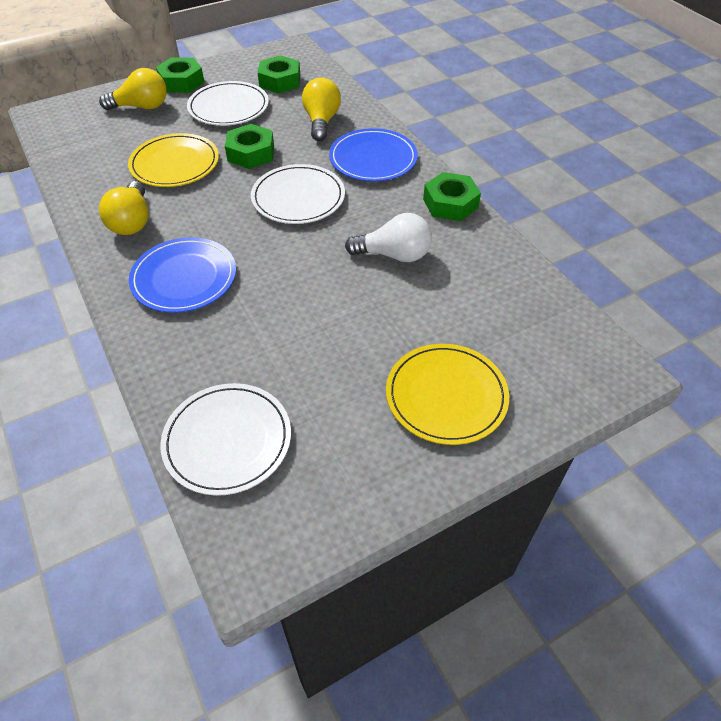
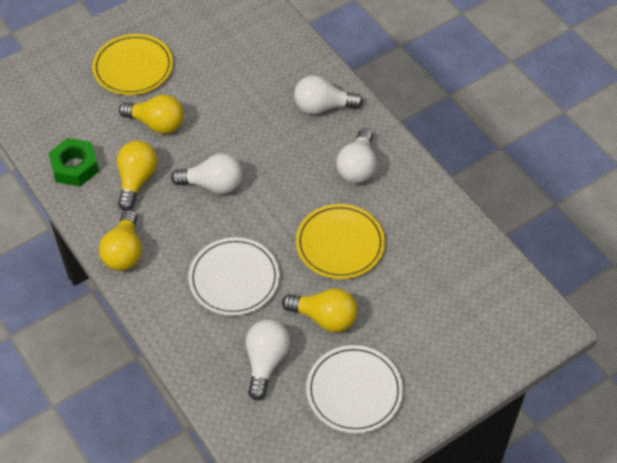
blue plate: [129,237,236,313] [329,128,418,182] = 2 -> none = 0
green nut: [156,57,205,93] [225,124,274,169] [257,55,301,93] [423,172,481,221] = 4 -> [49,138,99,187] = 1
white light bulb: [345,213,432,262] = 1 -> [171,153,242,194] [246,320,290,400] [294,75,363,114] [336,128,377,183] = 4
white plate: [160,383,291,496] [187,81,269,126] [251,164,345,224] = 3 -> [189,237,280,316] [306,345,403,433] = 2
yellow light bulb: [99,68,167,110] [99,181,149,235] [302,77,341,141] = 3 -> [99,210,142,271] [117,141,157,211] [119,95,184,134] [282,288,357,332] = 4

